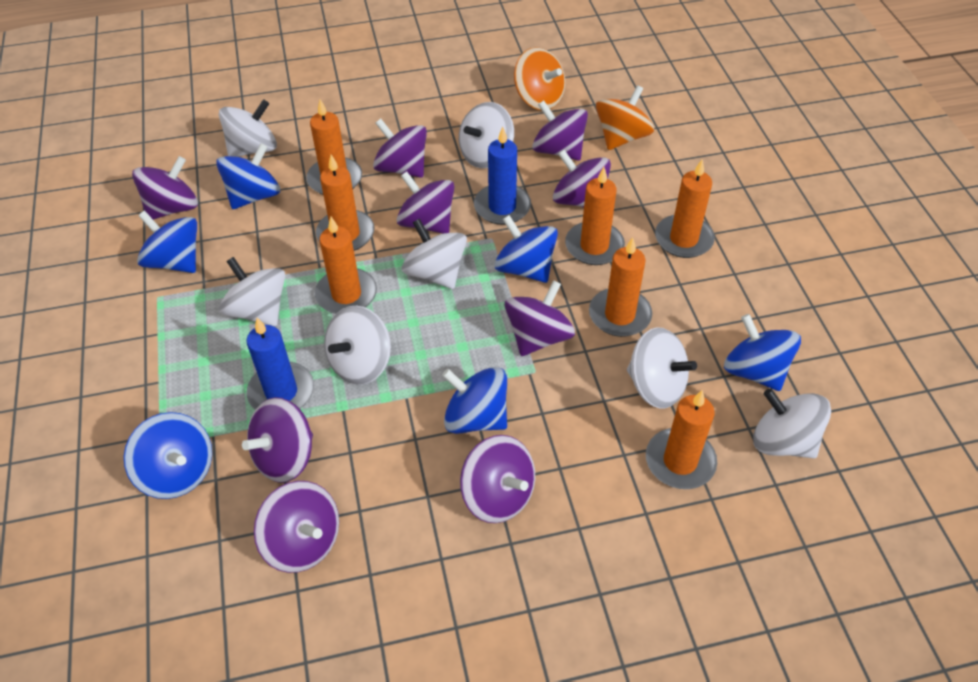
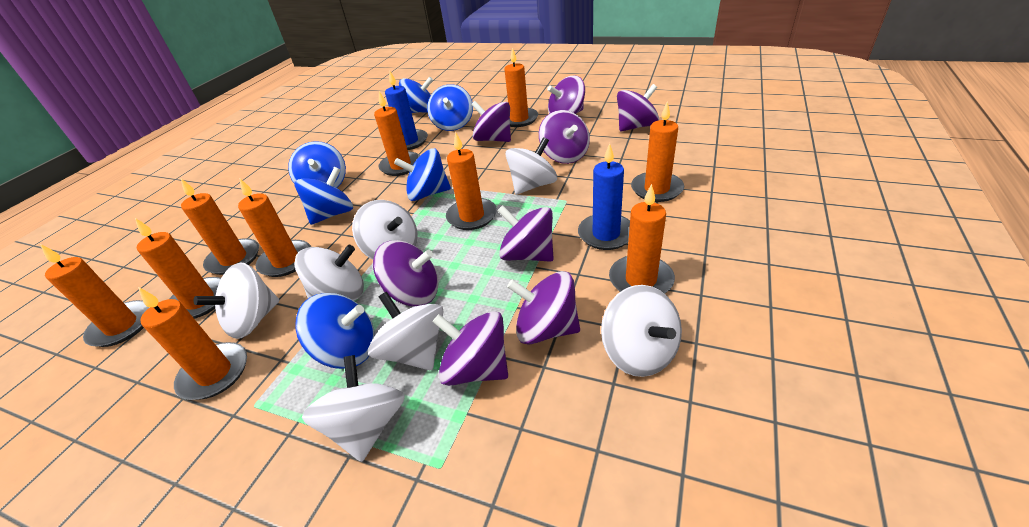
orange candle: [306,100,362,195] [315,217,377,314] [316,155,374,251] [565,167,625,265] [589,237,652,337] [646,390,717,489] [655,160,715,258] = 7 -> [40,244,150,347] [135,218,221,319] [138,287,247,400] [181,179,259,275] [238,179,311,277] [374,91,420,176] [446,132,497,230] [504,48,538,127] [609,184,675,294] [631,102,684,202] = 10
orange spinning top: [514,47,565,110] [596,85,654,150] = 2 -> none = 0
purple spinning top: [132,156,198,220] [242,397,313,483] [254,481,339,573] [373,119,427,178] [397,171,455,234] [460,435,535,523] [504,280,575,356] [532,100,588,161] [553,150,611,207] = 9 -> [373,240,438,307] [432,311,508,386] [471,101,511,142] [497,205,554,262] [507,271,580,345] [539,110,590,164] [547,75,585,114] [617,84,659,131] = 8

